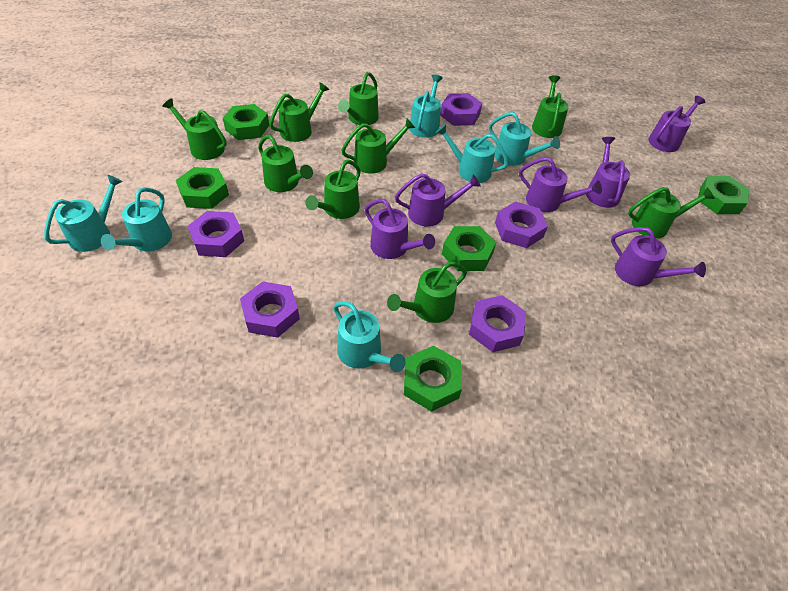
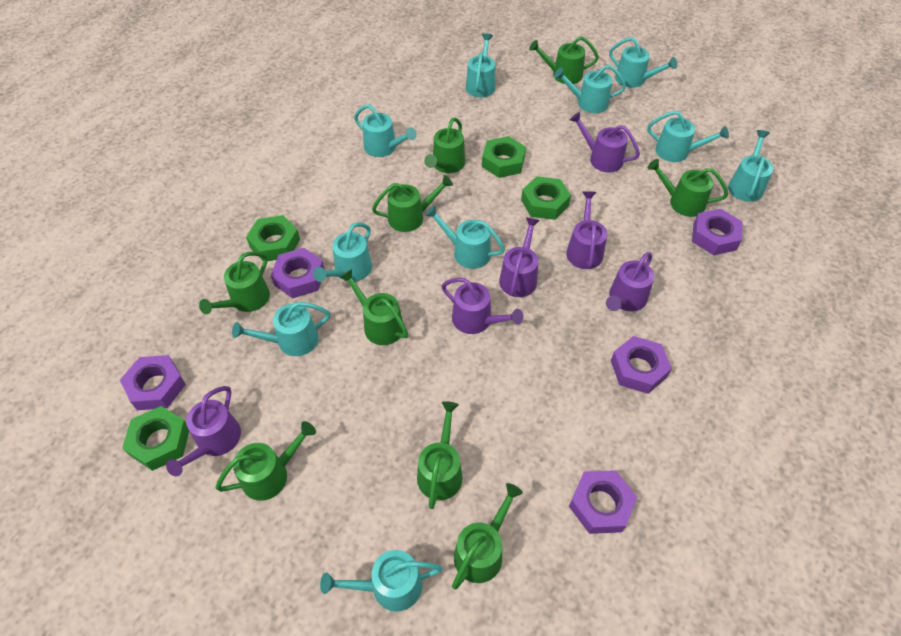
green nut: [176,167,229,209] [223,104,269,140] [404,346,462,412] [442,226,496,271] [698,176,750,214] = 5 -> [122,406,189,471] [246,215,300,261] [482,136,526,178] [521,176,571,220] = 4
turquoise watering can: [44,175,123,252] [101,187,172,251] [333,301,406,372] [409,75,443,138] [436,124,509,183] [489,112,560,166] = 6 -> [232,302,330,356] [313,223,372,282] [320,550,443,612] [354,104,417,157] [425,205,505,269] [466,33,496,97] [554,65,626,113] [609,37,677,88] [647,111,729,162] [728,130,773,202] = 10

